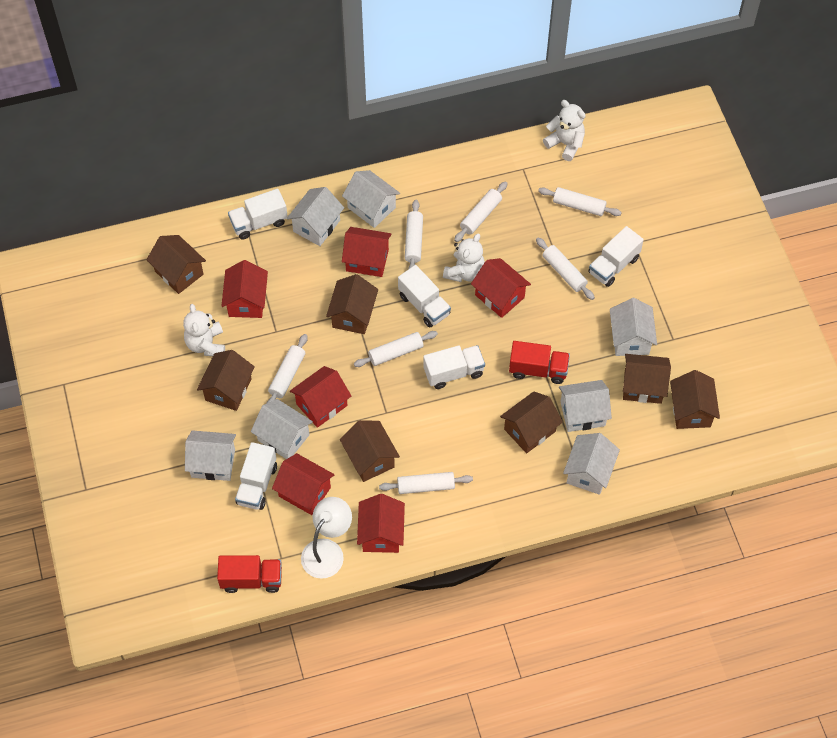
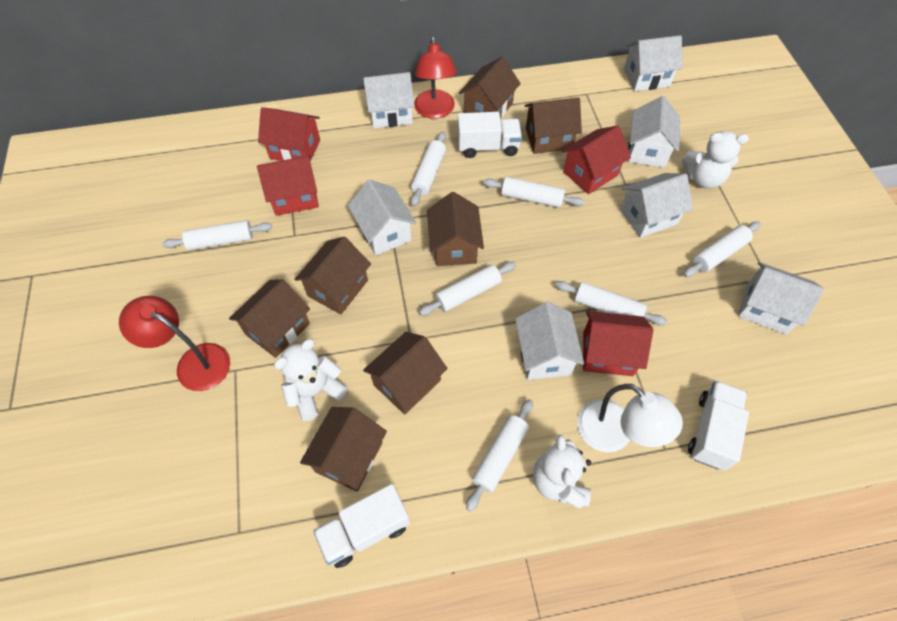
red house: [221,260,268,318] [272,453,334,515] [290,366,351,428] [342,227,392,277] [357,494,405,553] [471,258,531,318] = 6 -> [257,155,319,216] [258,107,320,161] [562,125,631,194] [583,311,653,376] = 4
red lamp: none = 0 -> [119,296,230,391] [414,37,457,119] = 2
red truck: [217,555,282,593] [509,341,570,384] = 2 -> none = 0
white truck: [228,189,288,239] [235,442,277,510] [398,265,451,328] [423,345,485,389] [588,226,644,287] = 5 -> [313,484,410,568] [457,112,522,158] [688,381,749,471] = 3

